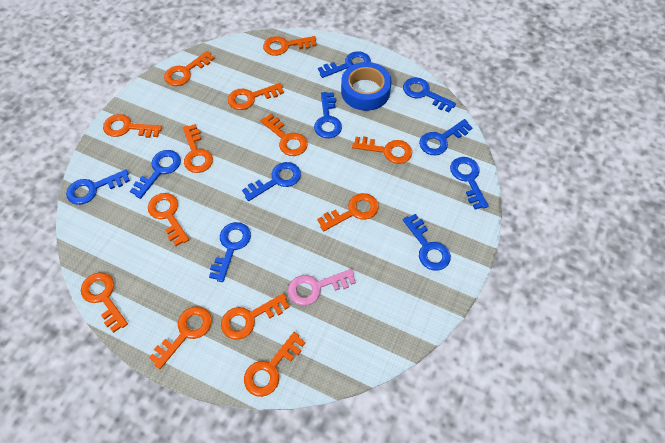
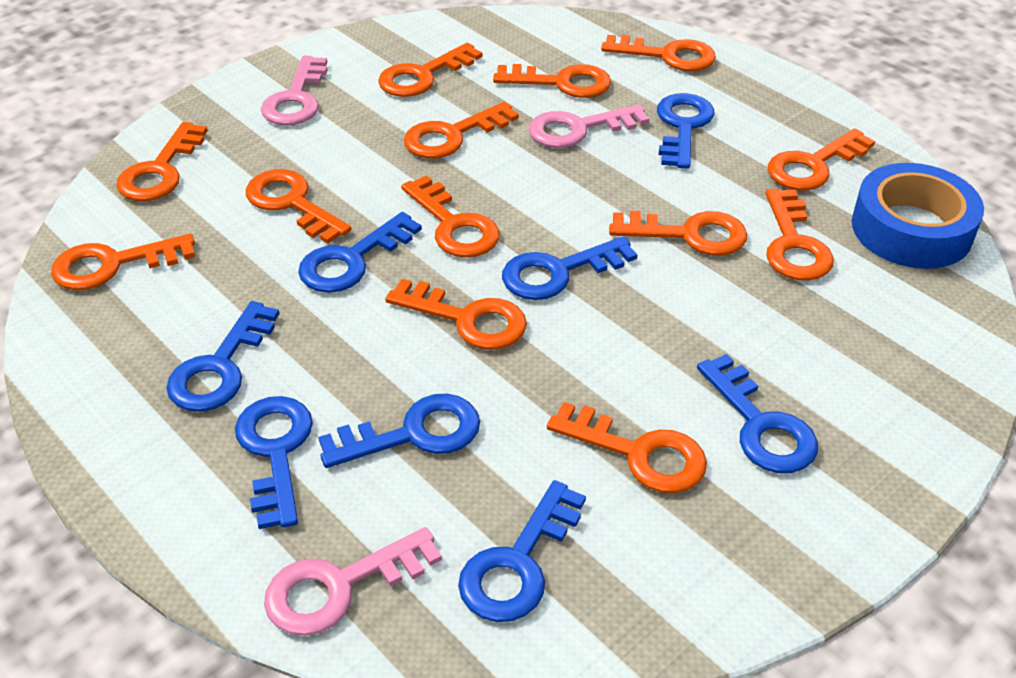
blue key: [66,169,130,205] [130,150,181,199] [209,222,251,282] [242,162,301,201] [314,92,342,138] [318,51,371,78] [403,77,456,112] [403,214,451,271] [419,119,473,155] [450,157,489,209] = 10 -> [166,301,279,412] [235,396,313,529] [298,212,422,293] [318,394,480,468] [458,480,586,622] [502,236,638,300] [657,93,714,169] [697,354,818,473] = 8
pink key: [288,269,356,306] = 1 -> [261,56,327,125] [264,527,442,636] [529,104,649,148] = 3

